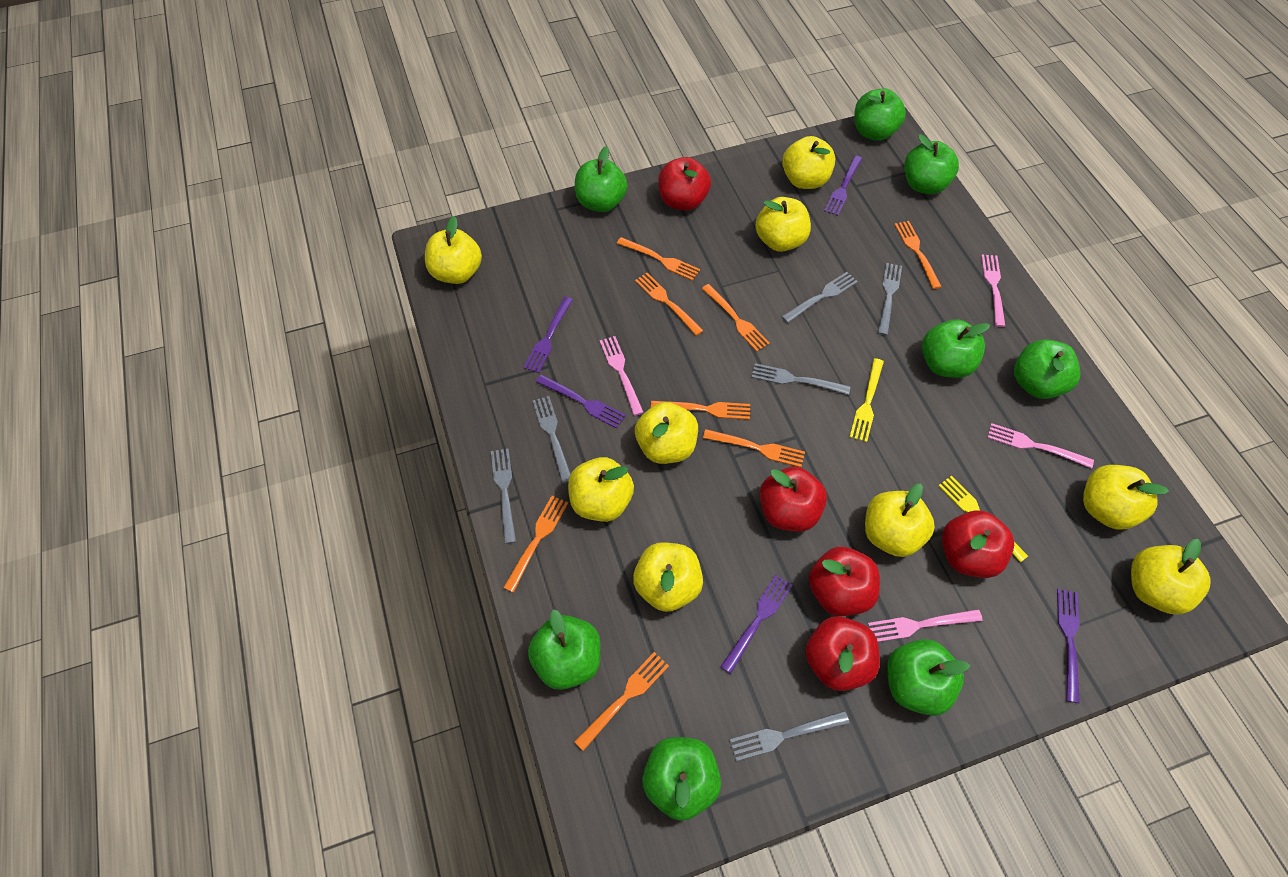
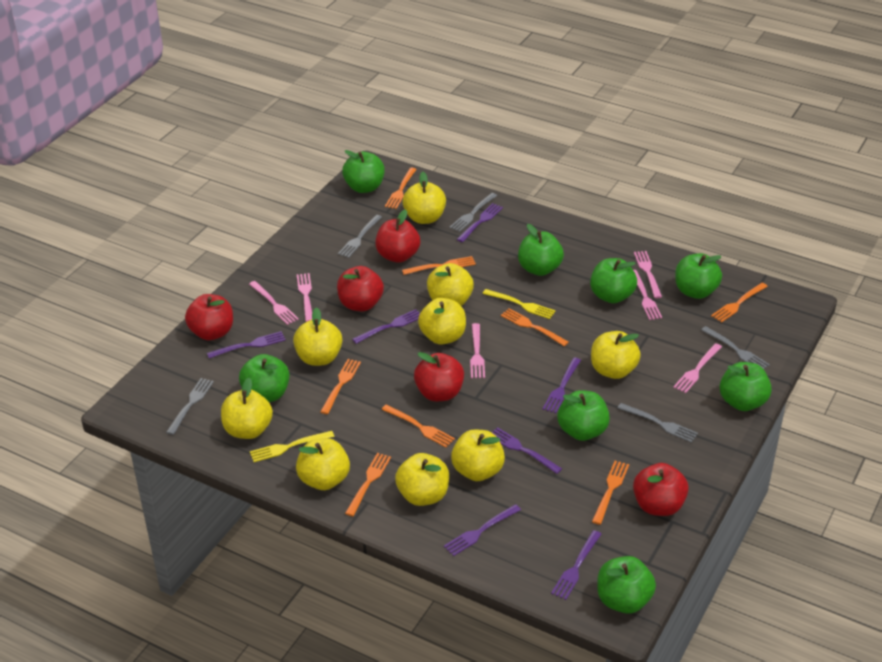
grey fork: [491,448,516,544] [533,396,571,483] [730,711,849,761] [751,363,850,395] [781,272,858,323] [878,263,902,336] = 6 -> [166,378,214,435] [338,215,382,258] [449,193,497,232] [618,403,698,443] [701,326,770,369] = 5
pink fork: [600,336,644,416] [868,609,983,642] [981,255,1005,327] [987,423,1094,469] = 4 -> [249,281,299,325] [296,273,312,322] [470,323,485,378] [633,270,662,320] [634,251,662,298] [673,343,722,393] = 6
purple fork: [523,297,573,373] [536,375,626,429] [720,575,793,674] [824,156,862,216] [1057,589,1080,703] = 5 -> [207,331,286,358] [352,309,420,344] [444,504,521,556] [457,203,503,242] [491,427,562,474] [542,358,581,413] [551,530,601,600] = 7

